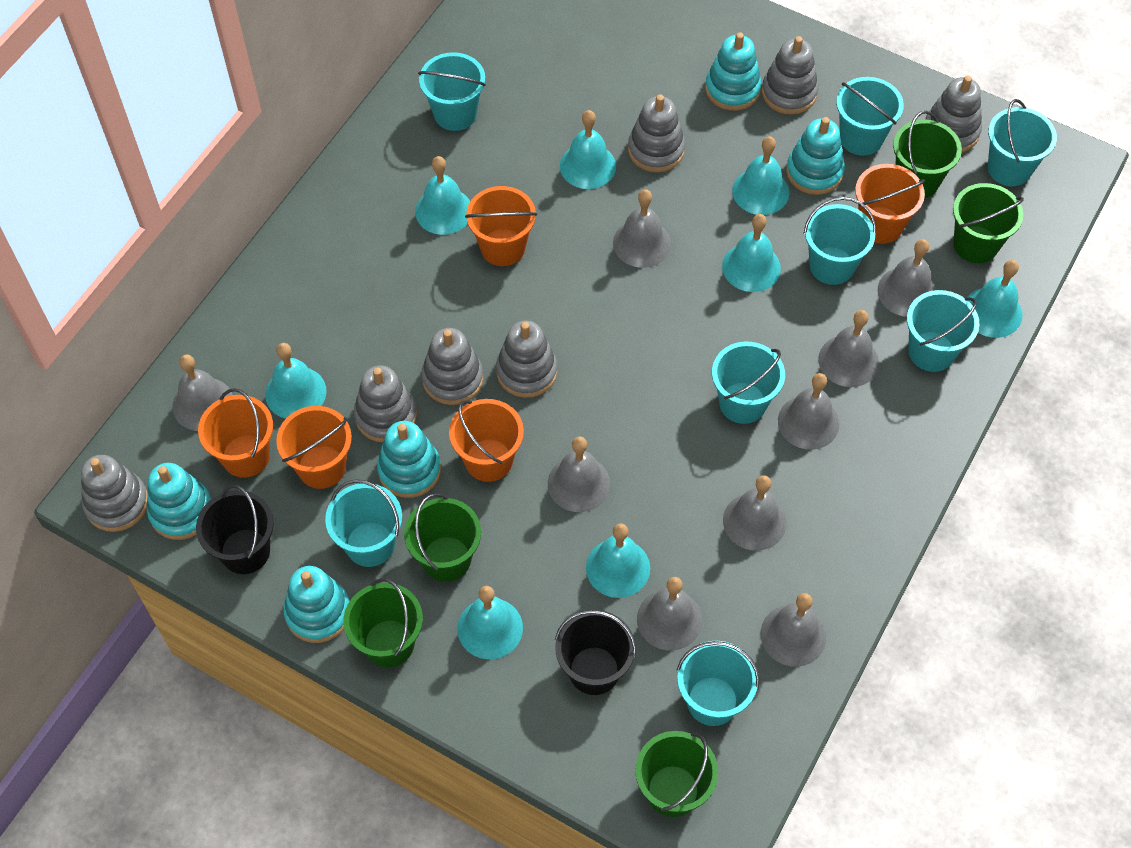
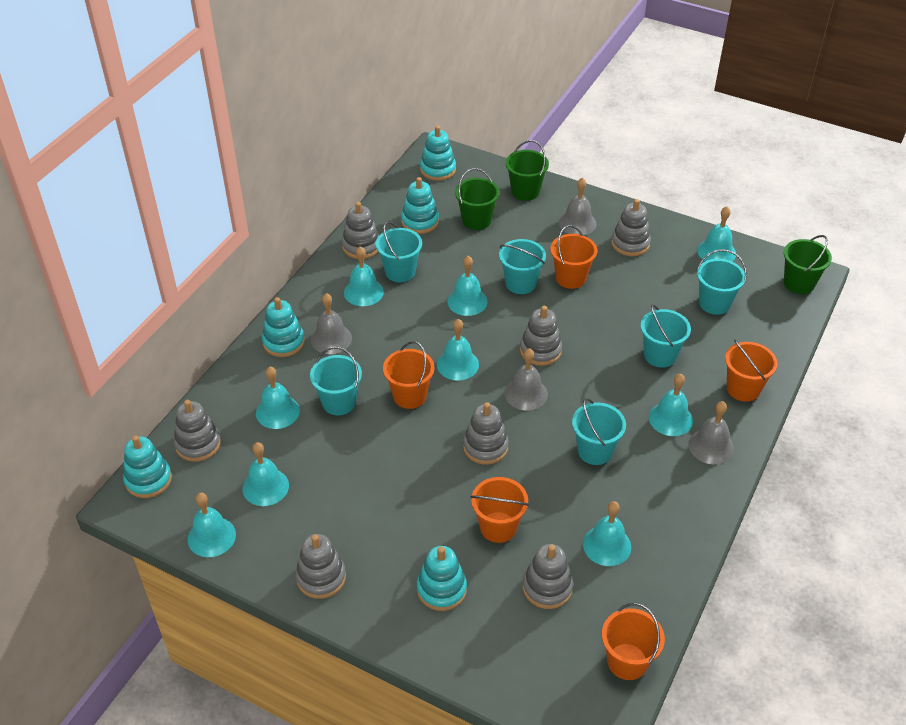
black bucket: [196,485,274,574] [555,610,636,695] = 2 -> none = 0
green bucket: [344,578,423,668] [404,493,481,582] [635,731,718,817] [893,111,962,198] [953,183,1024,263] = 5 -> [455,168,499,230] [506,140,549,201] [784,235,832,294] = 3
grey bell: [172,354,233,431] [548,436,610,512] [613,189,671,268] [637,577,702,650] [723,475,786,551] [761,593,826,667] [778,373,840,450] [818,310,879,387] [878,239,936,317] = 9 -> [311,293,352,354] [505,348,548,410] [559,177,596,235] [688,401,734,464] = 4
turquoise bell: [265,343,327,419] [415,156,470,235] [457,586,523,659] [560,110,616,189] [586,523,650,598] [722,214,781,292] [732,136,789,215] [967,260,1023,338] = 8 -> [188,493,236,557] [242,442,289,506] [256,367,300,429] [344,246,384,306] [437,319,479,381] [447,256,487,316] [583,501,631,566] [649,374,693,436] [697,206,736,261] = 9
turquoise bucket: [325,479,402,567] [418,52,486,131] [676,641,760,726] [712,342,785,424] [804,197,876,285] [836,77,904,156] [907,290,979,372] [988,99,1057,186] = 8 -> [310,347,362,415] [376,221,422,282] [499,239,546,294] [572,398,626,465] [641,304,691,368] [697,249,747,315] = 6

